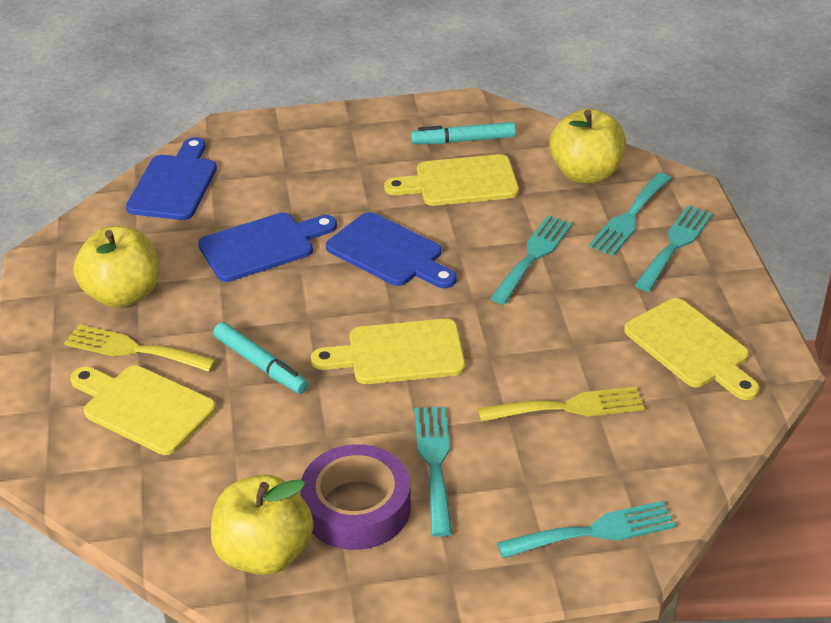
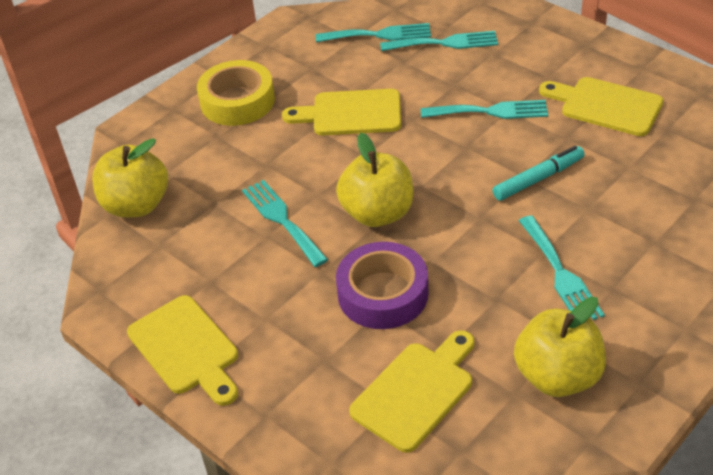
blue cutting board: [126,137,217,220] [198,213,337,282] [326,212,457,288] = 3 -> none = 0
turquoise marker: [213,322,308,394] [411,122,516,144] = 2 -> [493,146,585,201] = 1
yellow fork: [64,324,216,372] [478,386,645,422] = 2 -> none = 0
yellow tape: none = 0 -> [197,60,275,126] = 1

